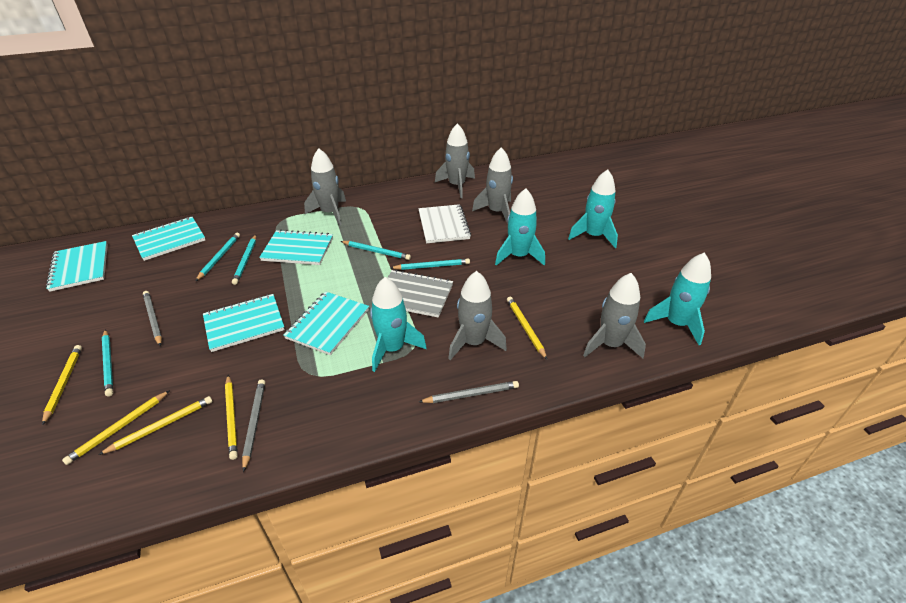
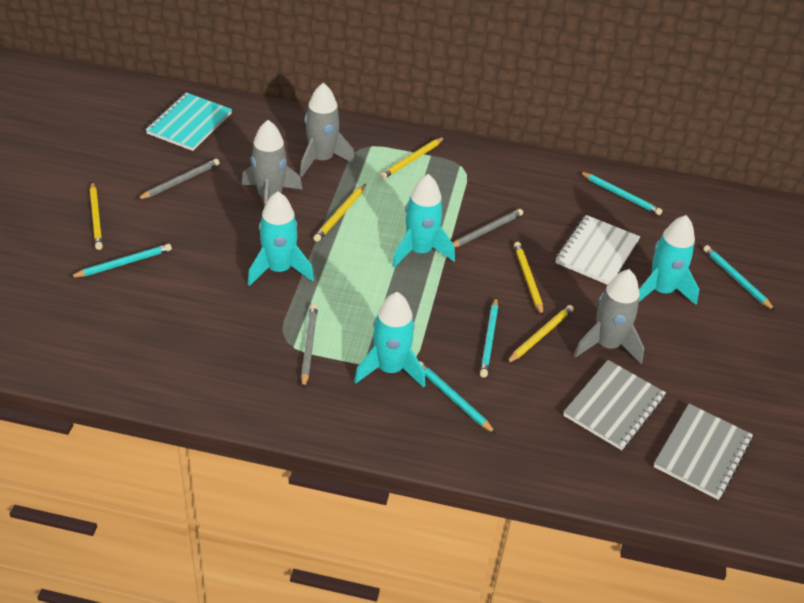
grey notebook: [388,270,453,318] = 1 -> [563,360,666,450] [654,404,753,500] = 2
grey rocket: [304,148,346,225] [435,123,475,198] [448,271,507,360] [472,147,513,224] [583,273,646,358] = 5 -> [242,120,303,208] [300,83,355,177] [574,269,644,364] = 3
turquoise notebook: [46,241,108,292] [132,217,205,261] [203,294,285,352] [259,230,333,265] [284,291,369,355] = 5 -> [146,93,232,151] = 1

